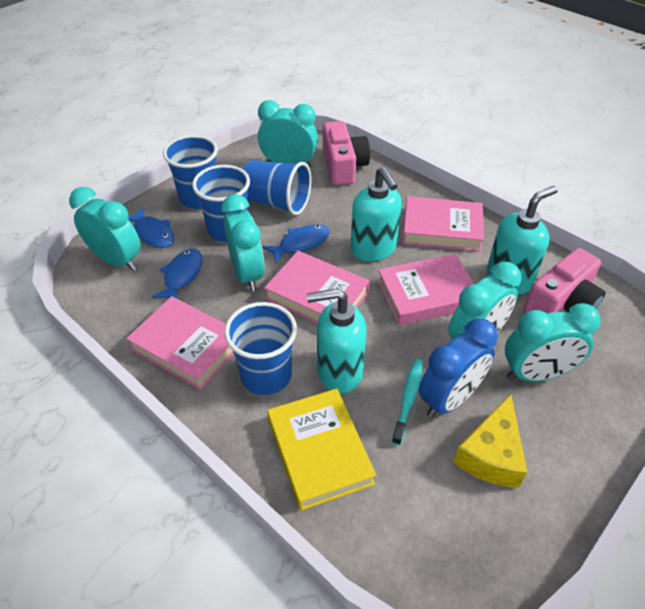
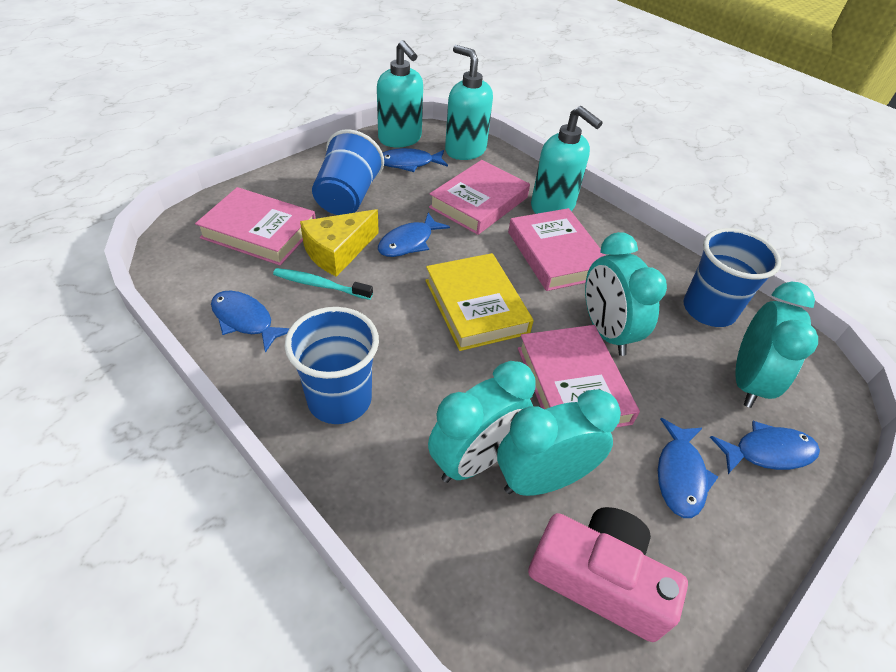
blue clock: [419,319,498,417] = 1 -> none = 0
blue cup: [163,135,218,209] [192,165,250,242] [224,302,297,395] [243,160,312,215] = 4 -> [285,307,379,424] [312,129,384,215] [683,228,781,327] = 3
blue fish: [128,207,174,248] [152,249,203,299] [262,224,330,263] = 3 -> [211,290,290,353] [378,213,450,257] [382,148,448,172] [658,418,718,518] [710,421,820,474] = 5
pink camera: [323,121,370,185] [524,248,606,313] = 2 -> [528,507,688,642] = 1
turquoise clock: [69,187,141,271] [221,194,265,291] [258,100,318,168] [448,262,522,340] [505,303,601,382] = 5 -> [428,361,536,483] [497,389,621,496] [585,232,667,356] [736,281,818,408] = 4

